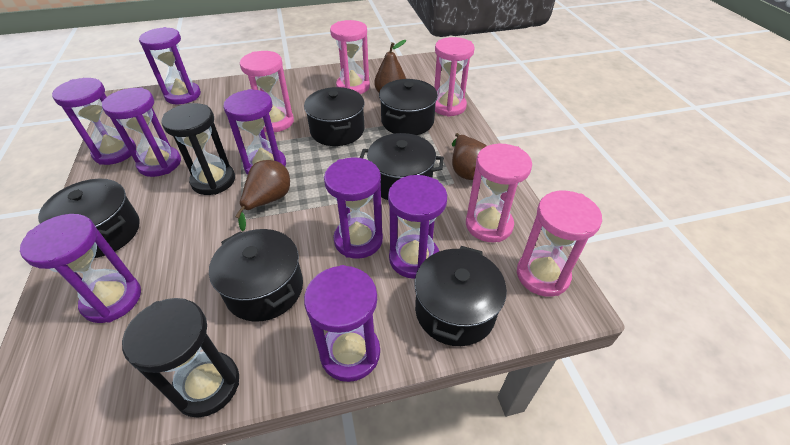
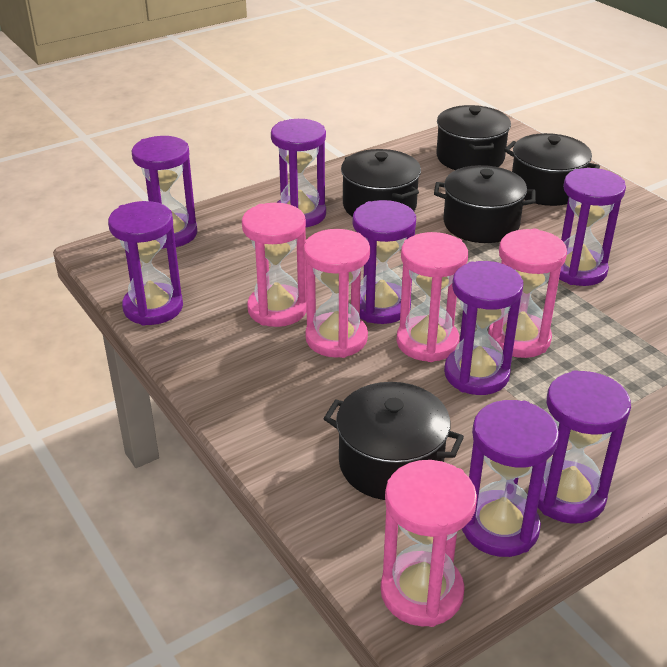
black hourglass: [122,298,239,418] [161,103,235,195] = 2 -> none = 0
black pot: [38,179,140,258] [209,229,303,322] [304,87,365,146] [360,133,444,200] [379,79,438,135] [414,246,507,346] = 6 -> [323,382,464,500] [341,149,421,217] [434,165,536,243] [436,105,511,170] [504,133,600,206] = 5
brown pear: [235,160,290,231] [374,40,406,93] [452,133,487,180] = 3 -> none = 0

